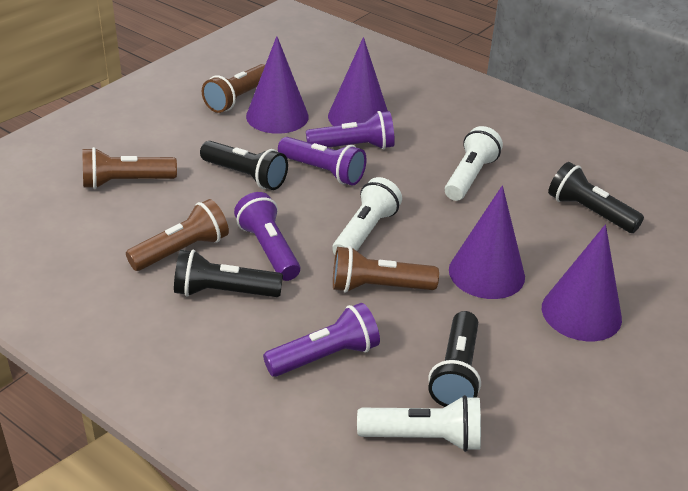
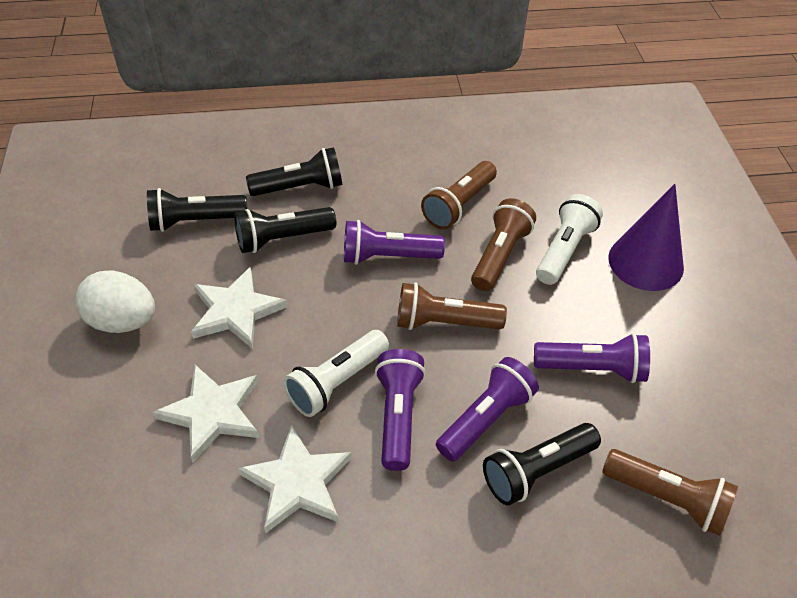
purple cone: [246,36,309,134] [328,37,388,126] [449,185,525,299] [542,224,622,341] = 4 -> [608,184,684,291] = 1
white egg: none = 0 -> [75,270,155,333] = 1
white flashlight: [332,177,402,254] [357,395,481,452] [445,126,503,201] = 3 -> [283,330,389,417] [536,194,603,285] = 2
white star: none = 0 -> [153,365,259,463] [191,267,288,349] [238,425,352,533] = 3

